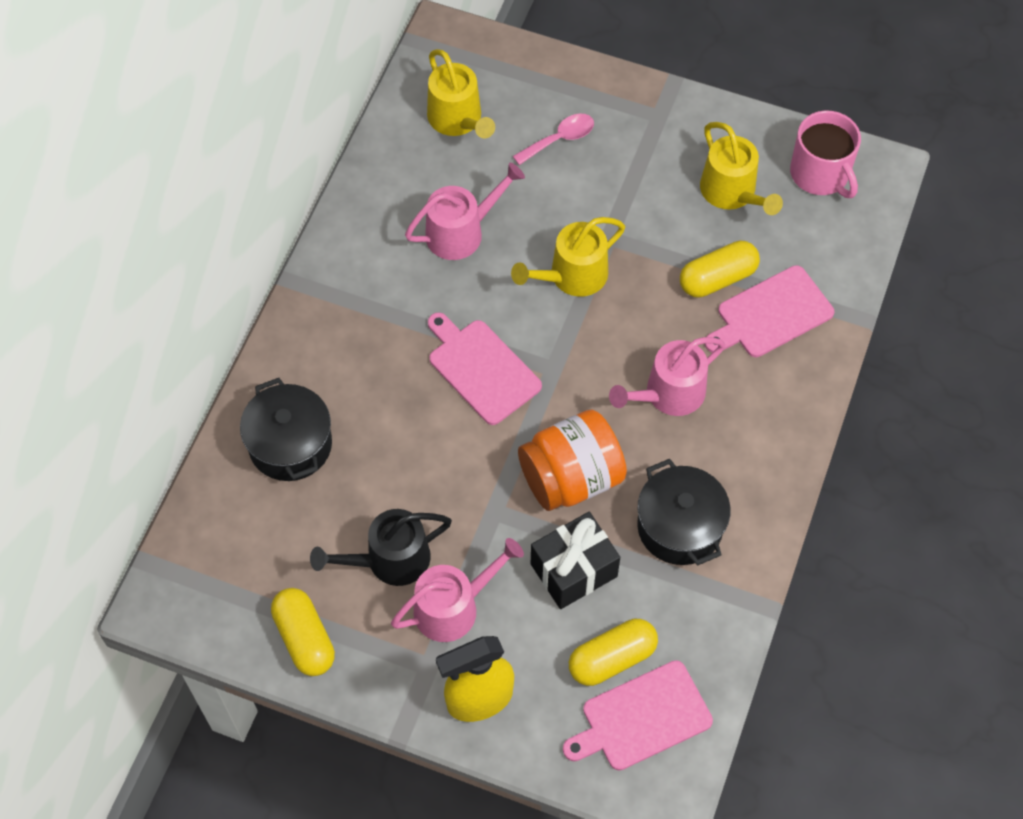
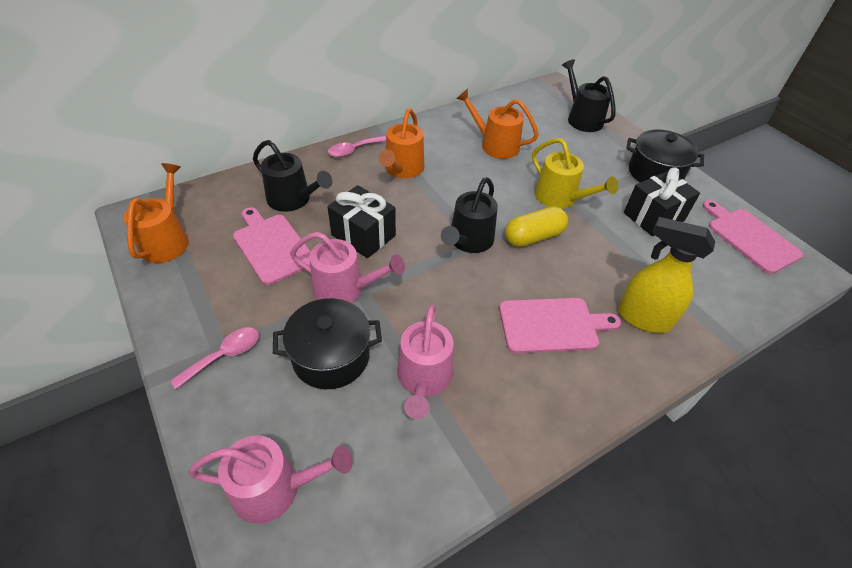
black gift: [531,512,620,609] = 1 -> [327,185,396,258] [624,167,700,236] = 2
black watering can: [310,509,452,586] = 1 -> [253,140,332,212] [441,177,498,253] [562,59,615,132] = 3
orange jar: [518,409,627,511] = 1 -> none = 0
orange watering can: none = 0 -> [124,163,189,263] [379,108,424,178] [456,89,539,159] = 3
pink mug: [790,110,861,198] = 1 -> none = 0
pink spoon: [513,114,594,165] = 1 -> [170,327,259,389] [328,136,386,157] = 2
yellow capsule: [271,588,335,676] [569,619,658,686] [680,241,760,298] = 3 -> [505,206,568,247] = 1
yellow watering can: [427,49,495,138] [511,217,625,297] [700,122,783,215] = 3 -> [532,138,618,209] = 1

